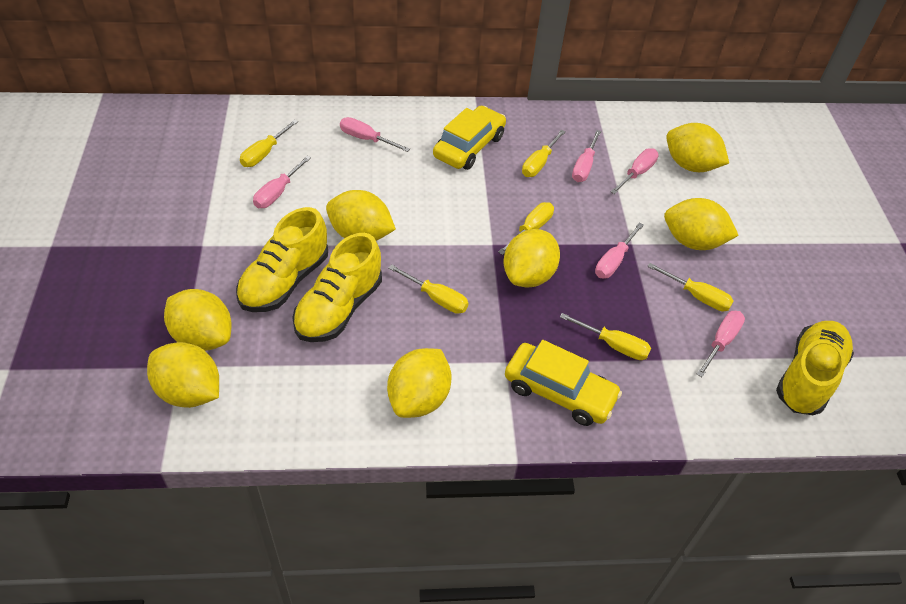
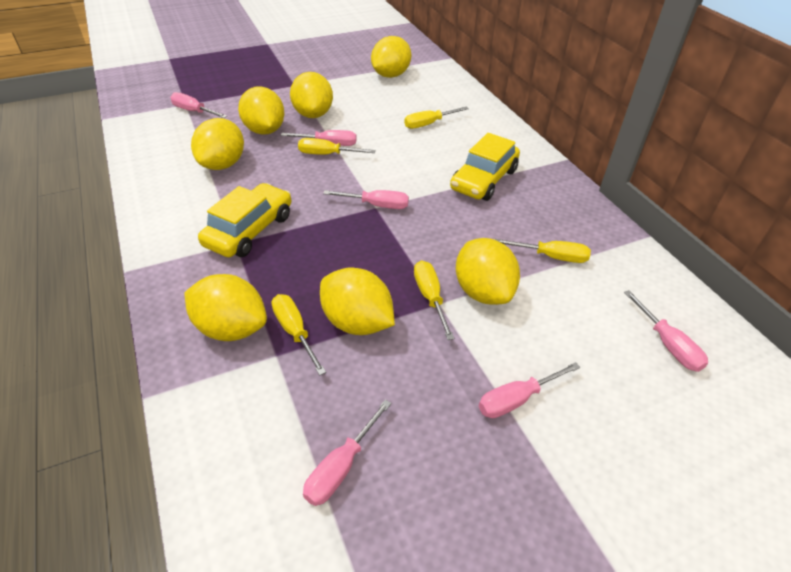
yellow screwdriver: [240,119,298,167] [388,264,469,314] [498,202,554,255] [522,130,566,177] [560,313,651,360] [647,263,733,311] = 6 -> [272,294,326,376] [298,138,375,155] [404,107,469,129] [414,261,454,340] [495,239,591,263] = 5
yellow shoe: [236,207,328,312] [292,233,382,342] [776,321,854,415] = 3 -> none = 0

